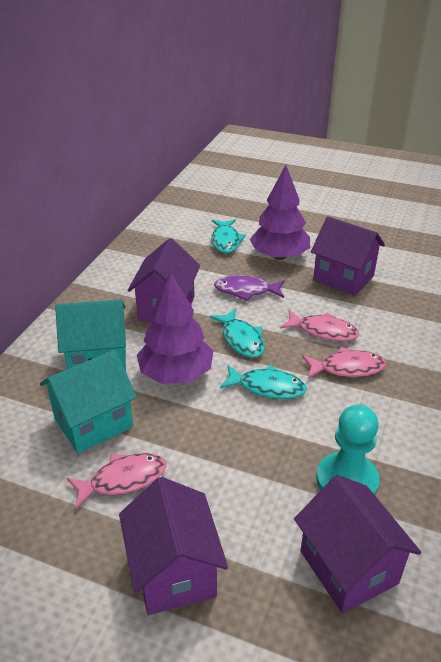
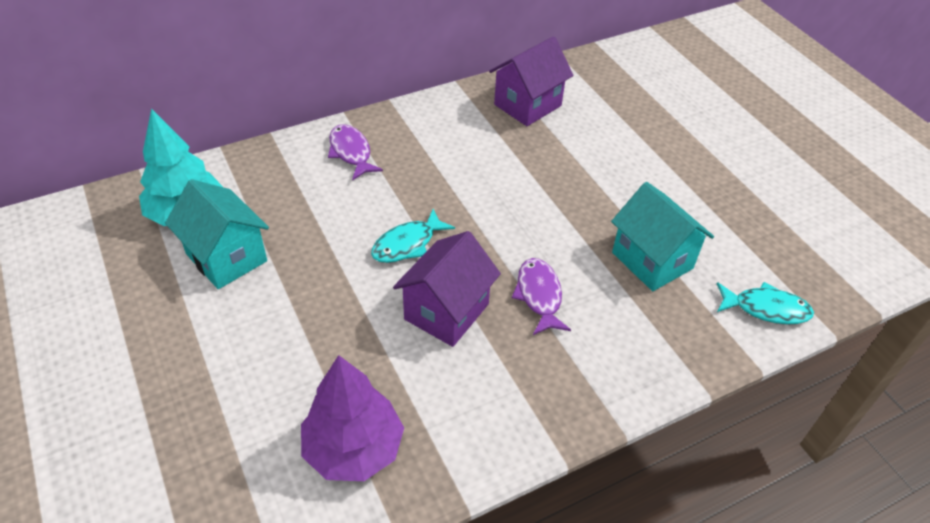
pink fish: [67,453,166,510] [280,310,359,342] [302,347,386,379] = 3 -> none = 0
purple fish: [214,275,285,301] = 1 -> [328,124,383,181] [512,258,571,335] = 2
purple house: [119,477,228,615] [128,238,200,322] [294,475,421,614] [311,216,385,296] = 4 -> [393,231,501,347] [489,36,574,126] = 2
purple tree: [137,272,213,384] [250,165,310,260] = 2 -> [301,355,404,481] = 1
turquoise fish: [210,308,265,358] [211,219,246,253] [220,365,307,399] = 3 -> [371,209,455,263] [717,282,814,324] = 2
turquoise pawn: [316,404,379,495] = 1 -> none = 0
turquoise tree: none = 0 -> [139,109,223,226] = 1

